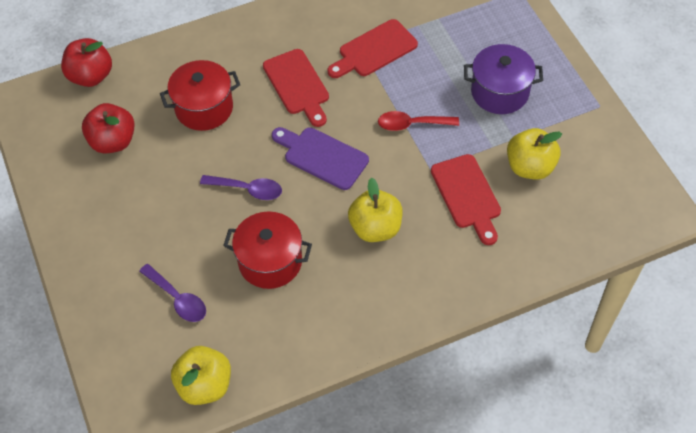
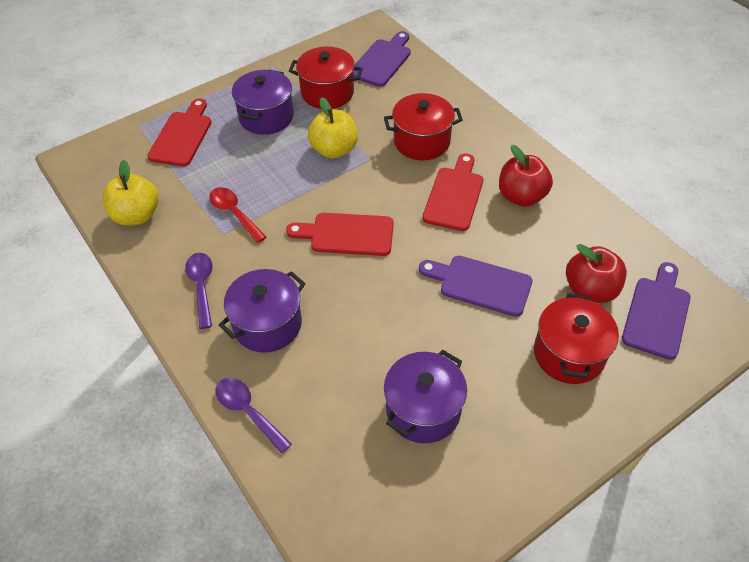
purple cutting board: [272,127,369,190] = 1 -> [353,31,411,87] [419,256,532,317] [622,262,690,360] = 3
purple pot: [464,44,543,114] = 1 -> [219,269,306,353] [232,69,294,135] [384,350,467,443] = 3
red pot: [160,60,240,131] [223,212,312,289] = 2 -> [289,46,363,109] [384,93,463,160] [534,293,619,384] = 3
yellow apple: [171,346,231,405] [348,178,403,242] [507,128,562,180] = 3 -> [103,160,159,226] [308,97,357,159] = 2

